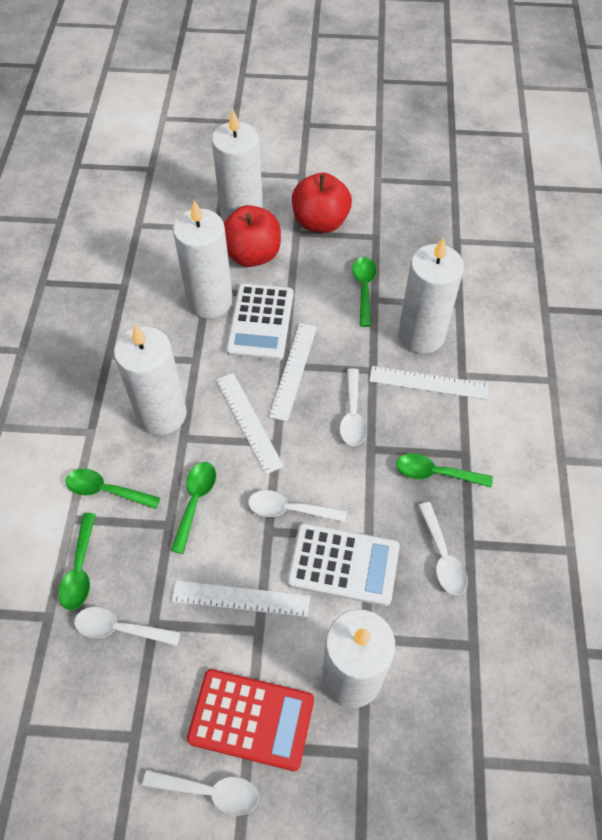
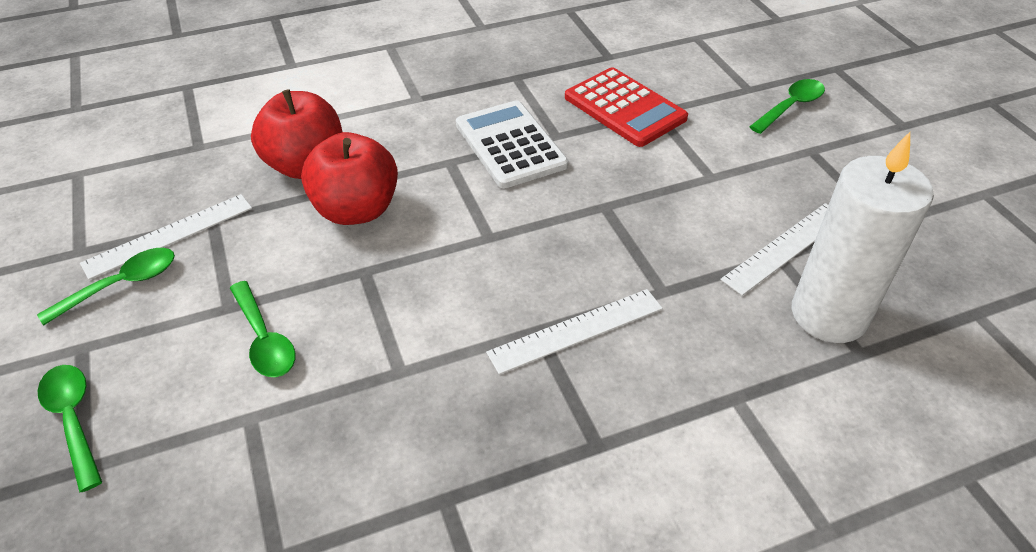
green spoon: [58,513,96,610] [66,469,160,509] [171,462,216,554] [352,257,377,327] [396,453,493,487] = 5 -> [37,248,175,326] [38,365,102,492] [230,281,295,377] [749,79,825,134] = 4
white calculator: [226,283,293,361] [287,523,400,606] = 2 -> [456,100,568,189] = 1
white candle: [114,325,187,435] [173,200,233,319] [212,109,263,222] [322,609,395,708] [398,237,464,354] = 5 -> [791,132,934,343] = 1
white ruler: [172,581,310,617] [216,373,284,474] [269,323,317,422] [369,366,489,400] = 4 -> [80,194,252,280] [486,289,663,375] [720,203,828,296] = 3
white spoon: [74,607,181,646] [142,770,259,816] [248,490,347,522] [339,368,367,446] [418,502,468,595] = 5 -> none = 0

